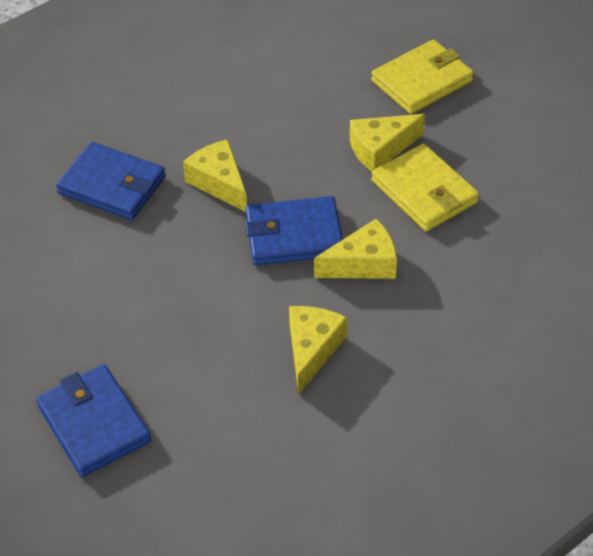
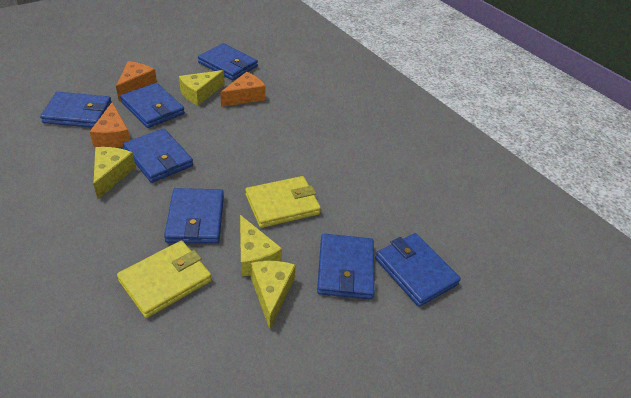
blue wallet: [36,364,151,477] [56,142,166,220] [245,196,343,265] = 3 -> [40,92,112,128] [120,83,185,128] [123,128,193,183] [164,188,224,244] [198,43,258,80] [317,234,375,300] [375,233,461,307] = 7
orange cheese: none = 0 -> [90,102,130,148] [116,61,157,101] [220,72,266,107] = 3

